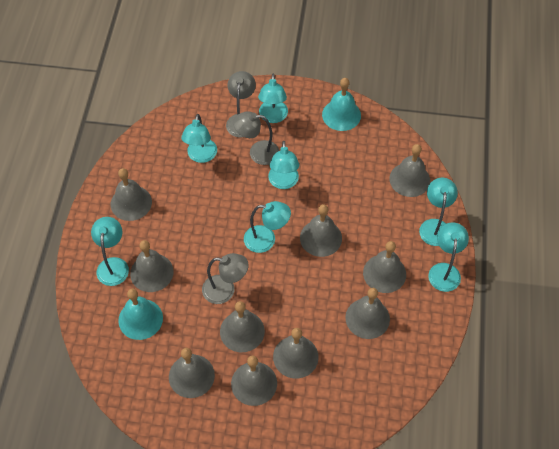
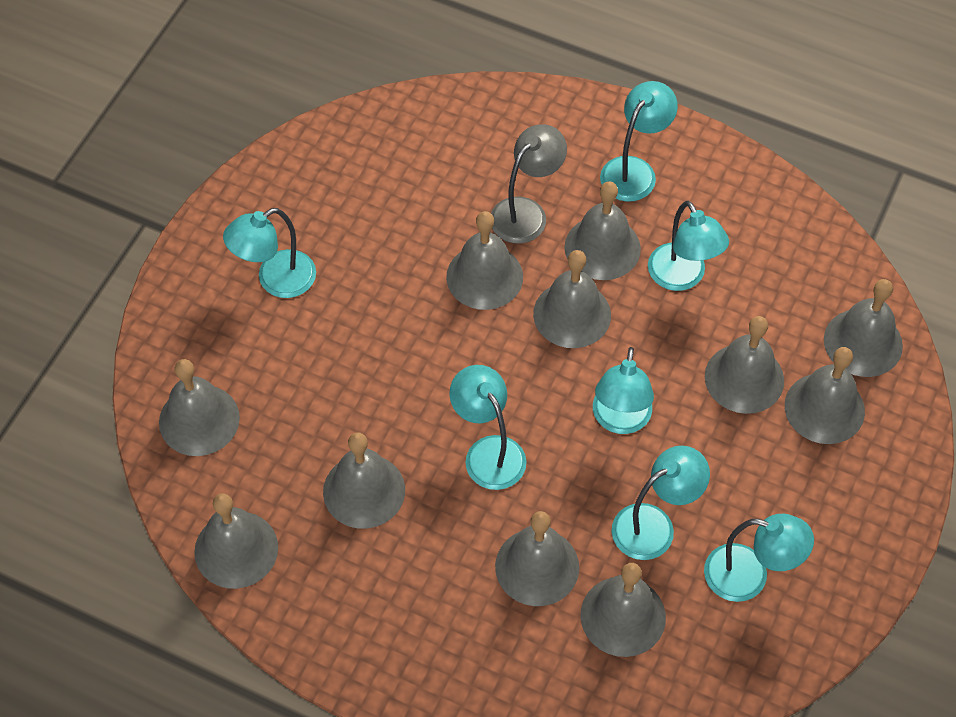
grey bell: [111,168,152,221] [130,240,174,292] [169,348,215,398] [220,301,265,352] [231,356,277,406] [273,328,319,379] [300,204,342,257] [345,288,390,339] [363,241,406,293] [389,144,430,197] = 10 -> [159,359,240,456] [194,493,278,589] [323,432,405,529] [446,211,523,310] [495,511,579,606] [533,250,611,348] [565,181,641,280] [580,563,666,657] [705,316,784,414] [785,347,865,444] [824,279,903,377] = 11
grey lamp: [202,253,248,304] [226,71,256,137] [233,111,279,165] = 3 -> [491,124,567,244] = 1
turquoise bell: [118,289,163,340] [322,78,361,131] = 2 -> none = 0

